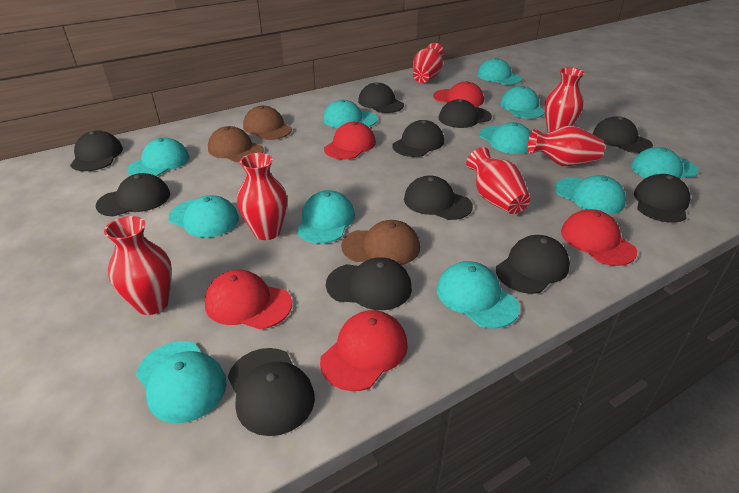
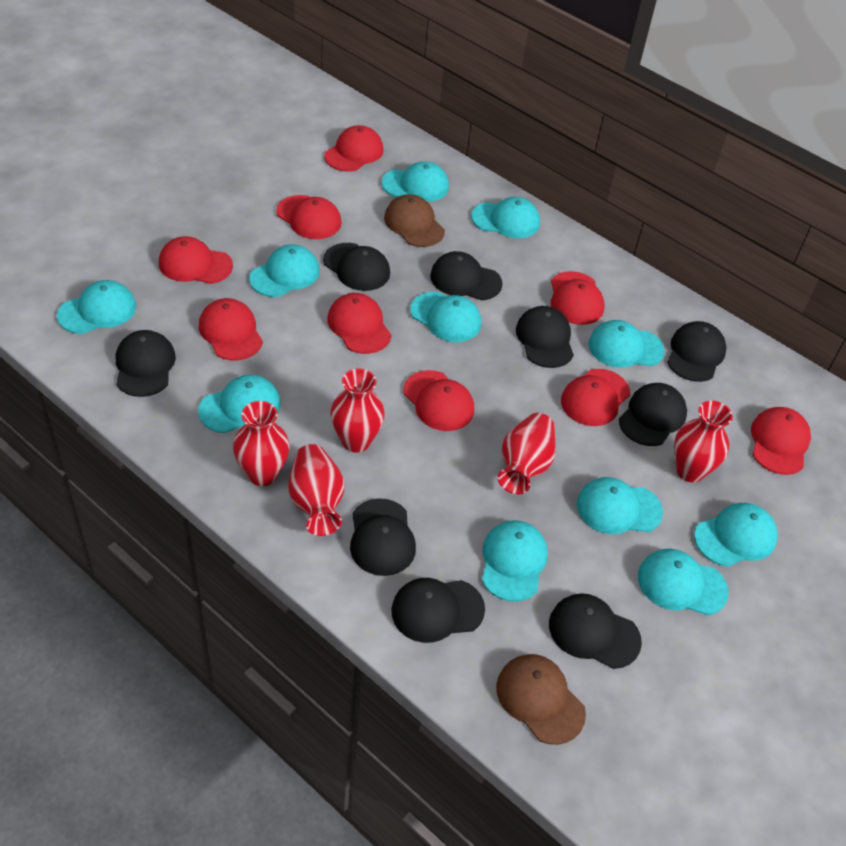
black cap: [70,131,123,171] [96,173,170,216] [228,348,315,436] [326,257,412,310] [358,82,404,113] [392,120,444,157] [404,175,473,220] [439,99,492,128] [496,235,570,294] [593,116,653,153] [634,174,691,223] = 11 -> [116,330,176,397] [323,243,390,291] [350,498,416,576] [391,578,485,643] [430,251,503,300] [516,306,574,368] [549,593,642,669] [619,383,687,446] [667,321,726,382] = 9
brown cap: [208,126,264,162] [243,106,292,140] [341,220,420,265] = 3 -> [384,194,445,247] [496,654,586,745] = 2
red cap: [204,270,292,330] [320,310,408,391] [324,122,376,160] [433,81,484,107] [561,209,637,266] = 5 -> [159,236,233,284] [199,298,263,360] [276,195,342,239] [324,125,383,172] [327,293,391,354] [403,370,474,431] [551,271,604,325] [561,369,630,426] [751,407,811,475] = 9
red vase: [104,216,172,315] [237,153,287,240] [413,43,444,83] [466,147,530,214] [528,126,605,166] [545,67,584,133] = 6 -> [233,401,290,486] [289,444,344,536] [330,368,385,453] [498,413,556,495] [674,401,733,483] = 5

